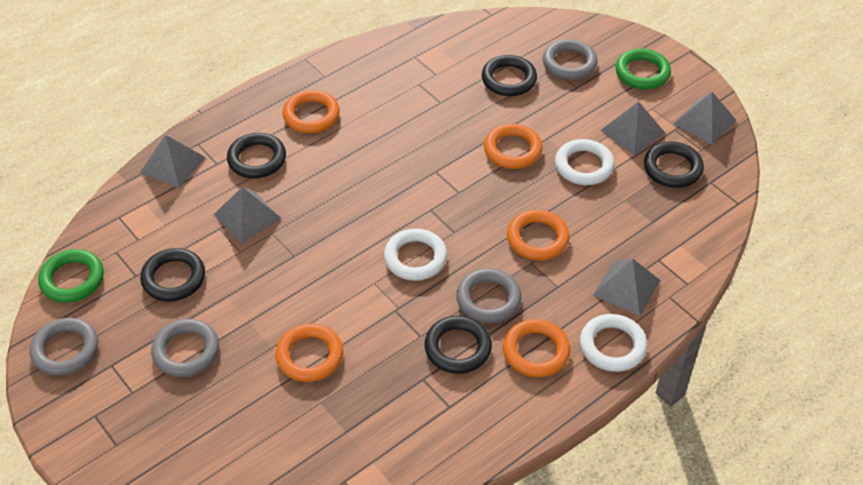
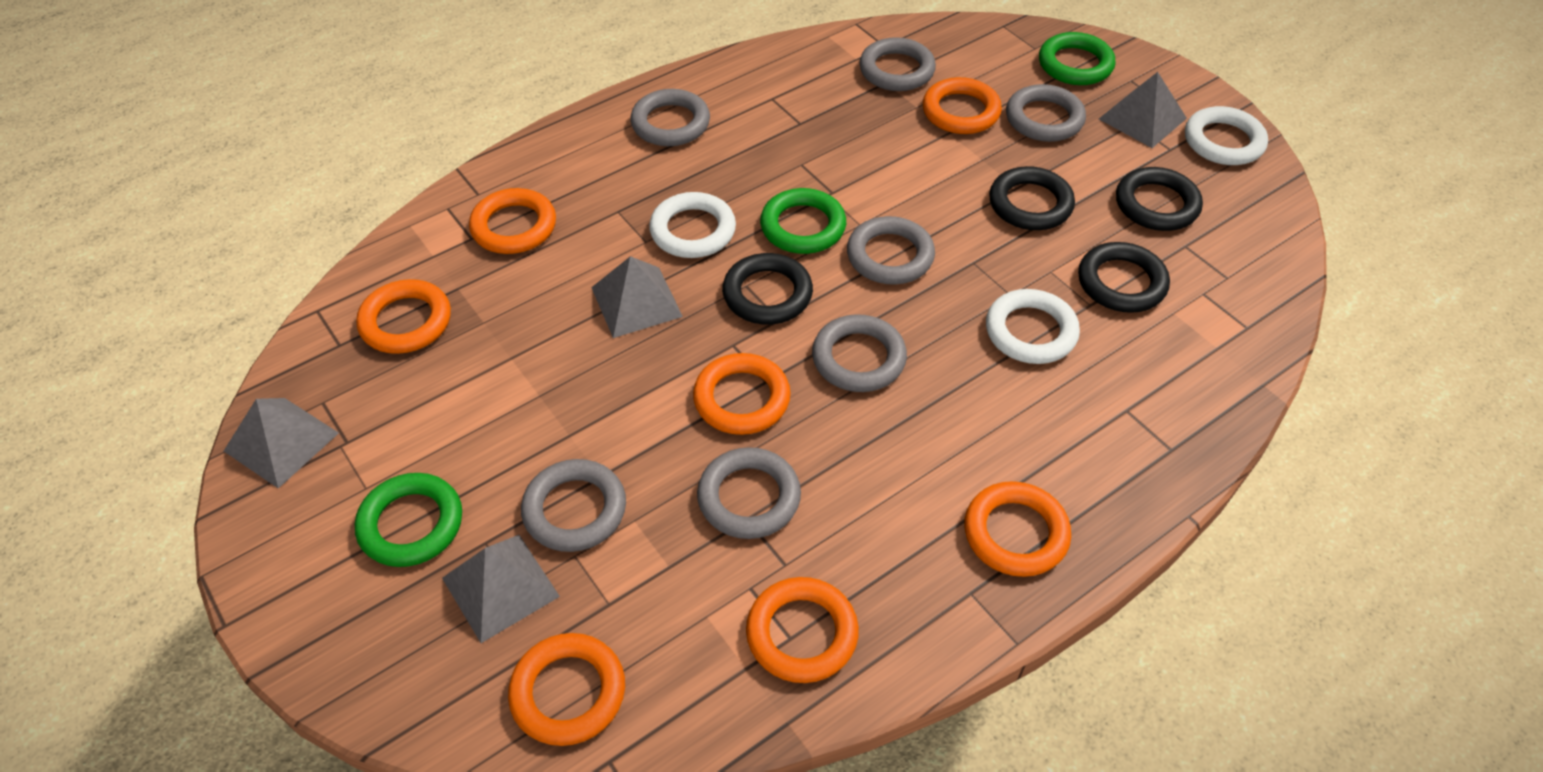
black ring: [140,248,205,302] [227,133,286,178] [424,316,492,374] [482,55,537,96] [644,142,704,188] = 5 -> [722,253,813,325] [989,166,1075,230] [1078,242,1170,313] [1116,167,1203,231] = 4
green ring: [38,249,104,303] [615,49,671,89] = 2 -> [355,473,462,567] [760,188,846,254] [1039,32,1116,85] = 3
grey pyramid: [140,135,205,188] [214,187,282,243] [593,259,660,316] [601,101,665,155] [673,92,736,145] = 5 -> [224,398,339,488] [442,535,560,643] [591,256,683,338] [1099,72,1187,148] = 4
grey ring: [30,317,98,376] [151,319,219,377] [456,268,521,323] [543,39,598,80] = 4 -> [521,459,626,552] [630,89,710,146] [697,447,801,539] [812,314,907,392] [847,216,935,285] [859,37,936,91] [1006,84,1086,142] = 7
orange ring: [275,323,343,382] [282,90,340,133] [484,124,542,169] [503,319,570,377] [507,210,570,260] = 5 -> [356,279,451,354] [469,188,556,254] [508,633,625,746] [693,353,791,435] [746,577,859,683] [923,77,1002,134] [964,481,1071,577] = 7

